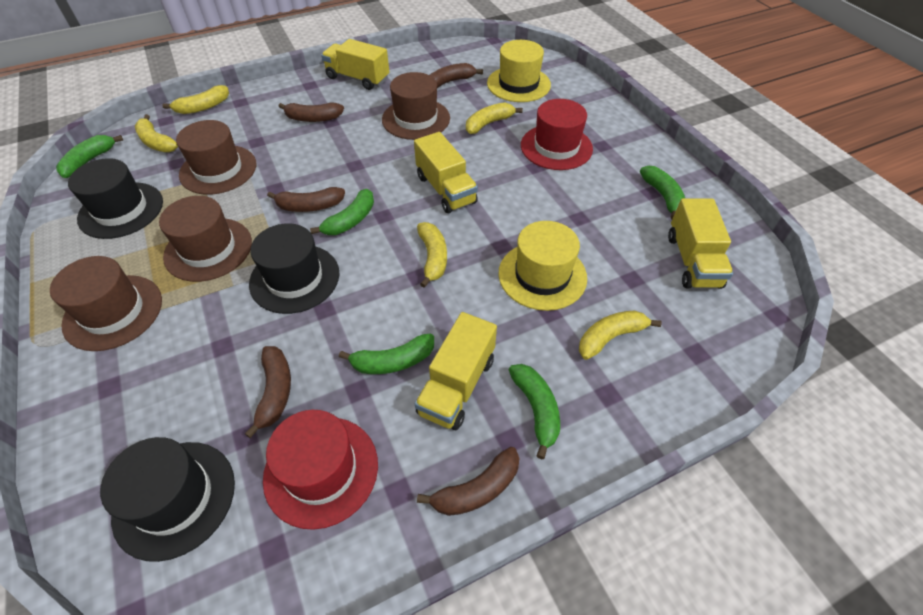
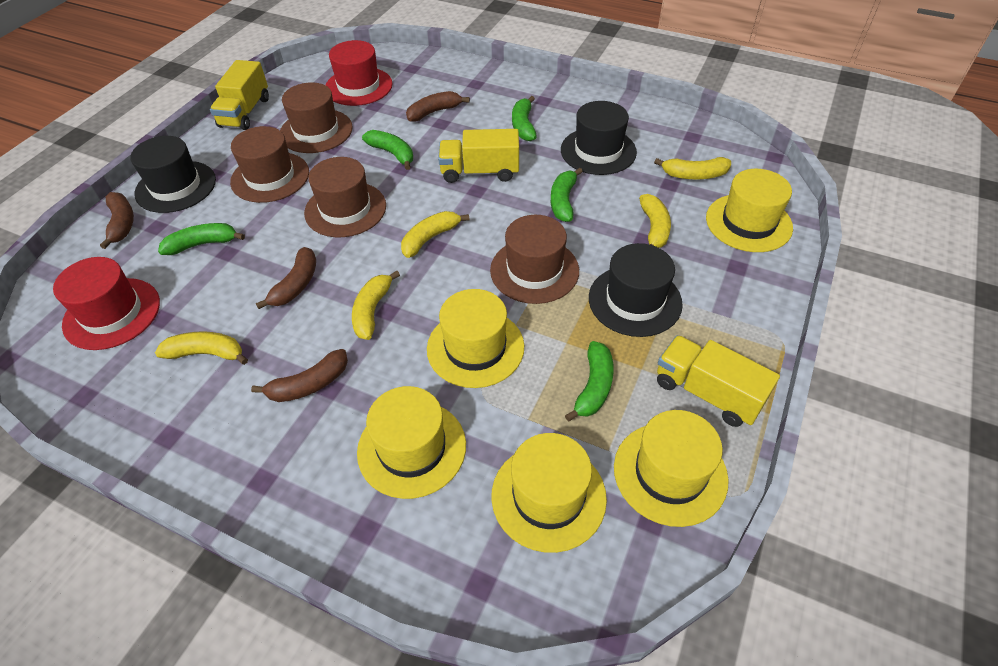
brown banana: [245,346,291,438] [267,187,345,212] [278,102,344,122] [417,447,519,516] [430,63,483,88] = 5 -> [100,192,134,249] [251,349,348,402] [256,247,316,309] [406,91,470,122] = 4
yellow hat: [487,40,551,102] [498,221,587,311] = 2 -> [357,386,466,499] [427,289,524,388] [491,433,607,553] [614,410,729,527] [706,169,793,252] = 5
yellow truck: [321,39,389,90] [414,132,478,213] [415,312,497,430] [668,198,733,289] = 4 -> [210,60,269,130] [438,129,519,183] [657,335,780,427] = 3

